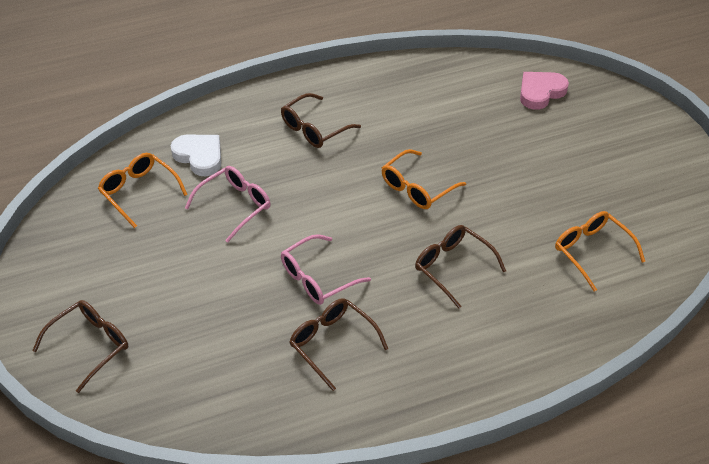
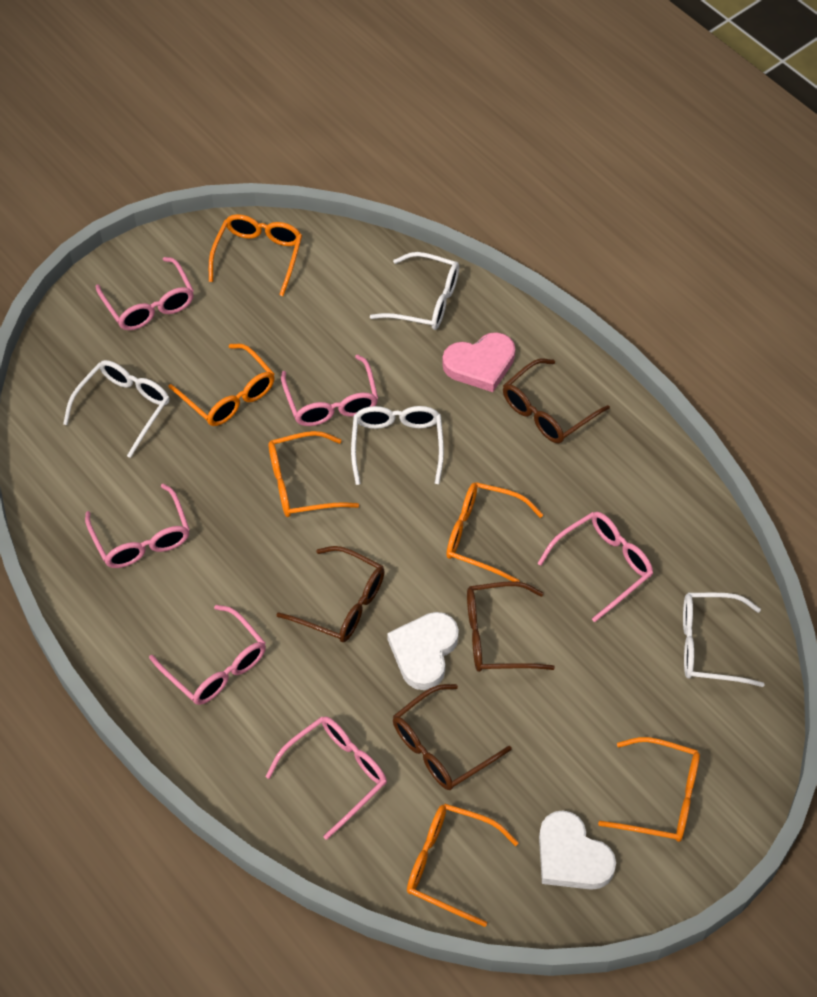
orange glasses: [98,153,188,228] [382,149,466,209] [555,211,645,291] = 3 -> [168,344,275,426] [209,214,302,296] [268,431,359,517] [407,804,518,927] [446,482,543,582] [598,737,700,842] = 6
pink glasses: [185,166,271,243] [281,234,371,305] = 2 -> [85,484,189,568] [96,257,194,330] [149,605,266,705] [266,716,387,840] [281,355,378,426] [538,512,653,622] = 6
white glasses: none = 0 -> [63,360,169,458] [351,406,444,485] [370,252,459,330] [683,593,765,687] = 4
white heart: [171,135,221,176] = 1 -> [387,612,459,690] [539,810,616,890] = 2

